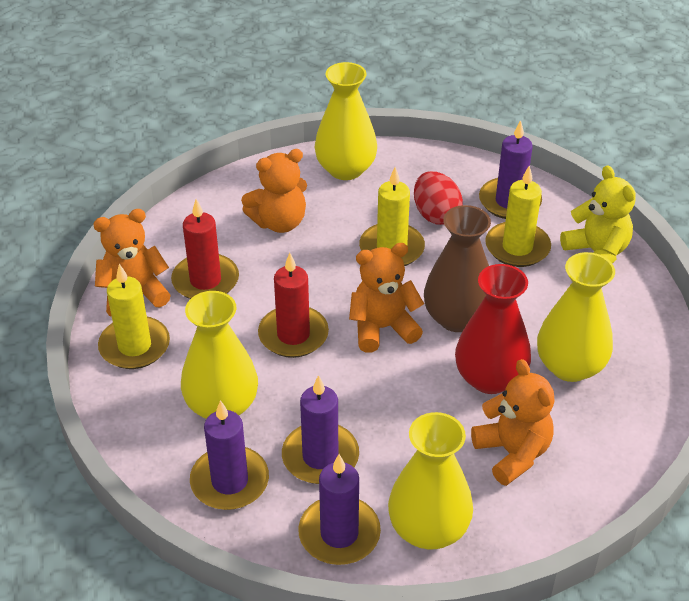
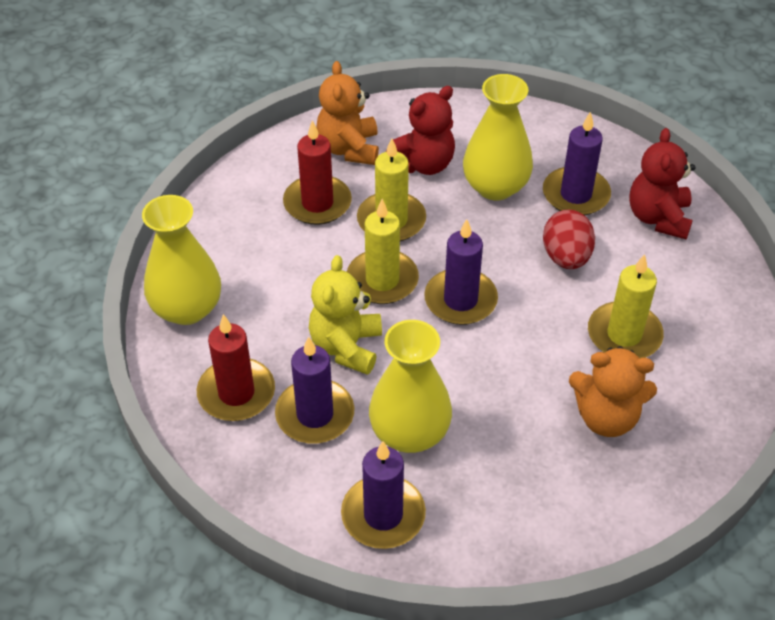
brown vase: [424,205,491,332] = 1 -> none = 0
orange teddy bear: [93,209,171,317] [241,149,307,233] [349,243,424,352] [471,359,554,486] = 4 -> [316,61,379,165] [569,346,657,437] = 2
red teddy bear: none = 0 -> [386,86,455,175] [629,128,696,239] = 2
red vase: [455,264,531,394] = 1 -> none = 0
yellow vase: [181,291,258,419] [314,62,377,180] [388,412,473,549] [537,252,615,382] = 4 -> [142,195,221,325] [369,320,452,453] [463,74,533,200] = 3

